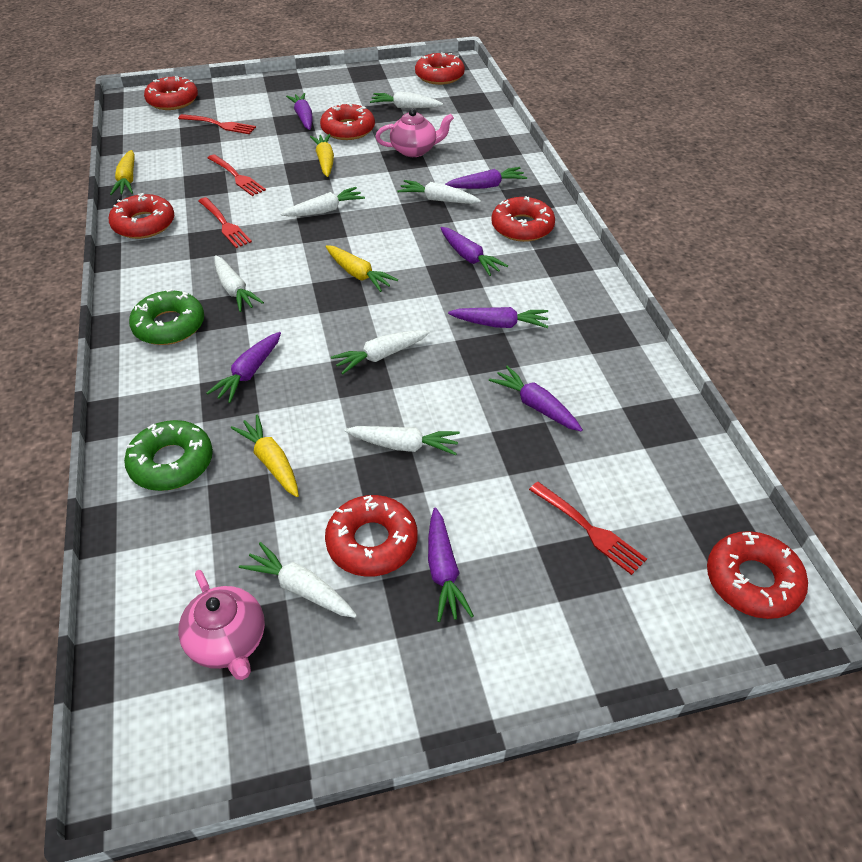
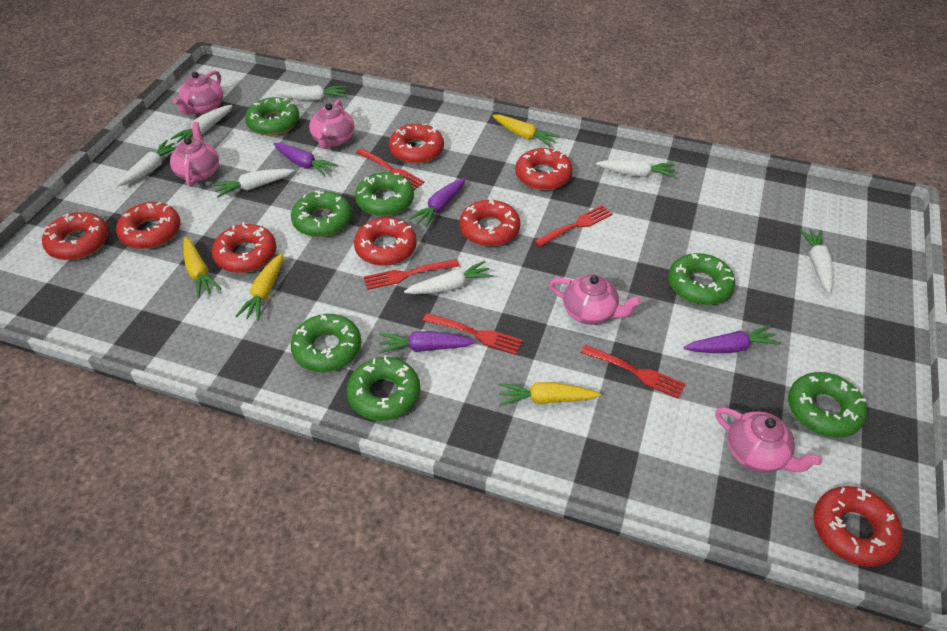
green donut: [124,420,213,491] [129,289,204,345] = 2 -> [245,97,299,135] [291,190,352,237] [291,314,361,372] [347,355,420,421] [355,172,414,216] [668,253,735,305] [788,372,867,438] = 7
pink teapot: [178,570,265,680] [375,109,454,157] = 2 -> [170,122,219,187] [173,70,223,115] [309,100,355,149] [549,275,641,325] [715,408,822,473] = 5
purple carrot: [207,332,281,403] [286,93,313,130] [428,508,474,622] [441,227,508,276] [445,167,527,189] [448,307,549,328] [489,366,583,431] = 7 -> [273,143,338,177] [379,331,476,354] [409,178,466,228] [683,325,780,353] = 4
red donut: [109,193,174,239] [144,76,198,110] [320,102,375,140] [325,495,418,577] [415,53,465,85] [491,196,555,242] [707,531,808,619] = 7 -> [42,212,109,260] [116,202,181,249] [212,222,277,273] [354,217,417,266] [389,123,444,164] [459,199,520,246] [515,148,573,190] [813,486,903,567] = 8
red fork: [178,114,256,134] [198,197,252,248] [208,154,266,196] [529,482,647,575] = 4 -> [356,148,425,190] [363,259,460,290] [423,313,523,355] [534,205,613,247] [581,345,685,399] = 5

